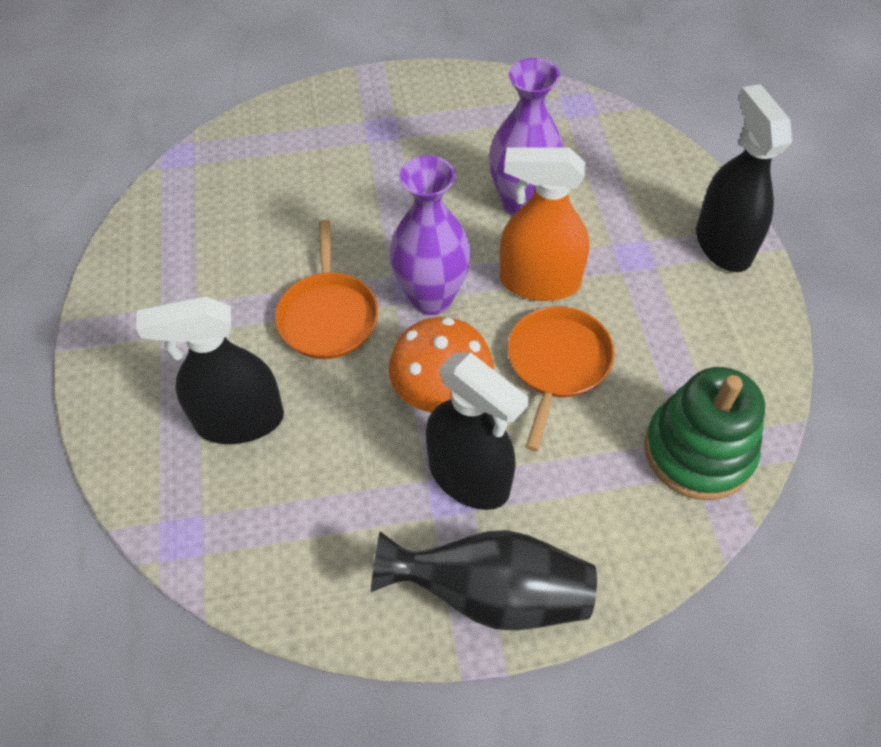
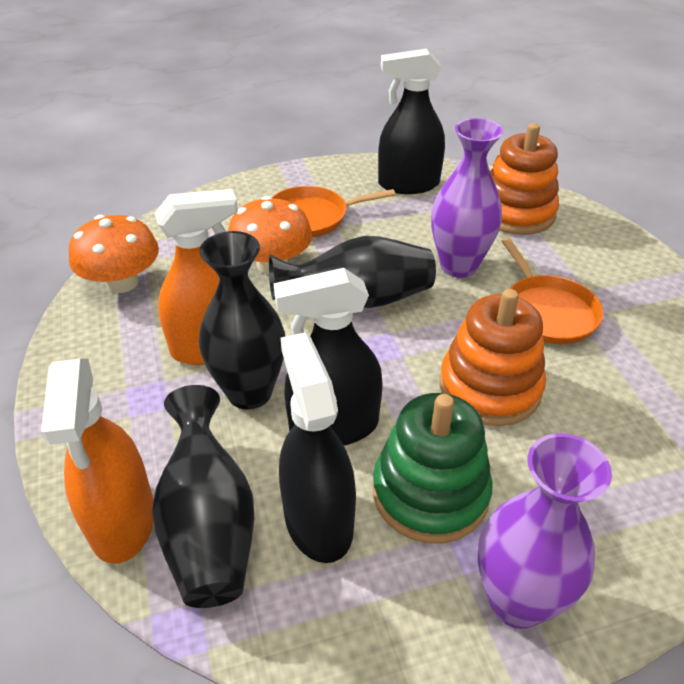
black vase: [371,530,597,630] = 1 -> [152,385,254,608] [199,231,285,410] [269,236,436,308] = 3
orange mushroom: [389,317,494,413] = 1 -> [69,215,159,293] [228,196,312,274] = 2
orange spray bottle: [500,147,589,301] = 1 -> [41,358,154,564] [155,189,238,365] = 2
orange stacking toy: none = 0 -> [440,289,546,426] [490,123,559,235] = 2

